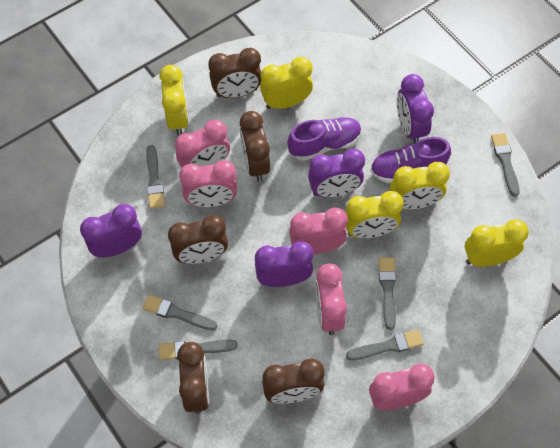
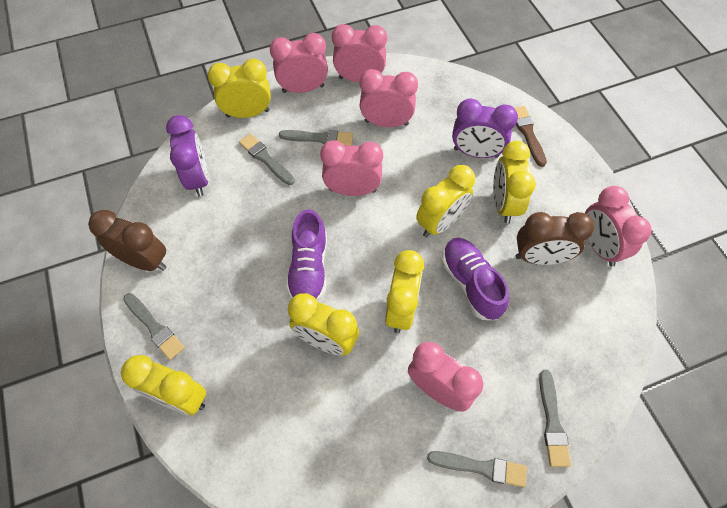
brown brush: none = 0 -> [514,106,547,167] = 1
brown clock: [168,215,228,264] [177,342,209,414] [208,48,261,98] [240,111,270,182] [262,358,325,404] = 5 -> [88,210,166,271] [516,212,594,265] = 2
grey brush: [143,295,217,331] [146,145,165,209] [158,340,238,360] [346,330,424,361] [378,258,396,330] [491,133,520,197] = 6 -> [123,293,185,360] [239,134,295,185] [279,130,353,146] [427,451,527,487] [539,370,571,467] = 5
pink clock: [175,120,230,167] [179,160,237,207] [289,208,348,254] [315,263,347,335] [369,363,435,410] = 5 -> [270,33,328,93] [320,140,383,196] [332,24,387,82] [359,69,418,127] [408,342,483,412] [585,186,652,267] = 6
purple clock: [80,204,142,258] [255,241,313,287] [308,149,365,198] [397,74,434,144] = 4 -> [166,115,209,197] [452,98,518,158] = 2
yellow clock: [159,65,189,136] [260,57,313,109] [345,191,404,238] [390,162,450,209] [465,219,529,267] = 5 -> [121,355,206,416] [208,58,271,118] [288,293,359,356] [385,250,424,333] [416,165,475,237] [493,141,536,224] = 6

